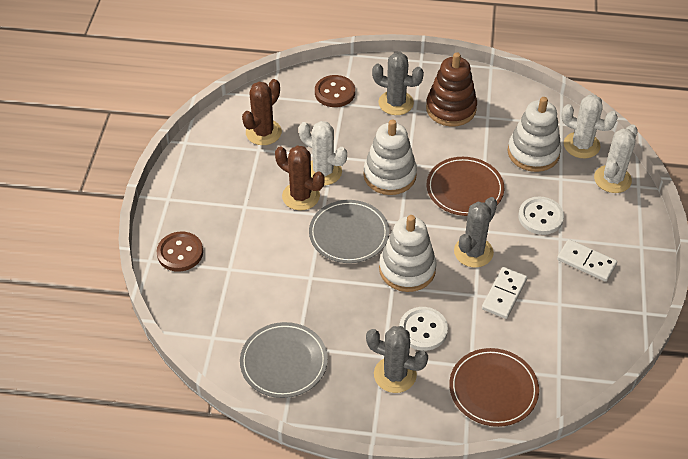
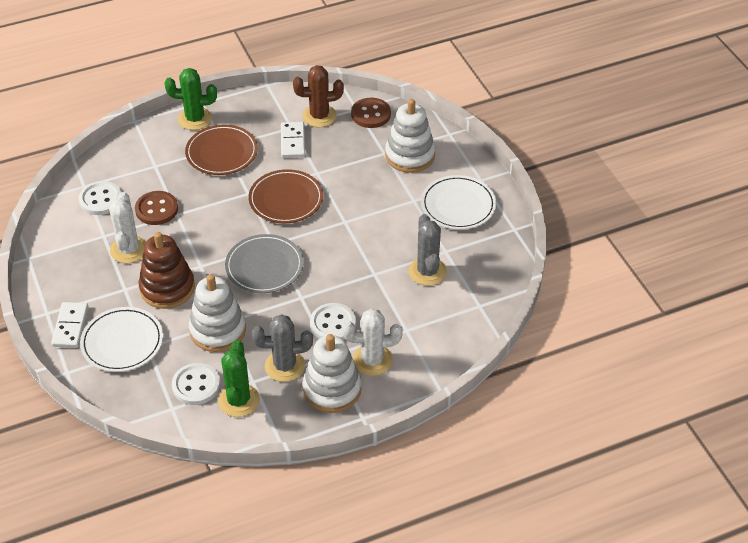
brown cactus: [242,79,282,145] [275,146,324,211] = 2 -> [293,65,344,127] = 1
green cactus: none = 0 -> [165,68,217,130] [218,340,260,417] = 2
grey cactus: [366,326,428,393] [372,52,424,115] [454,197,497,268] = 3 -> [252,314,313,382] [409,214,447,286] = 2
grey plate: [240,322,328,398] [309,200,389,263] = 2 -> [225,234,304,293] = 1
white button: [399,307,448,351] [518,196,564,235] = 2 -> [79,181,121,215] [172,363,220,405] [310,303,356,340] = 3
white cactus: [299,121,347,185] [561,95,618,158] [594,124,638,193] = 3 -> [109,192,146,264] [342,309,403,376] = 2
white plate: none = 0 -> [80,307,163,372] [421,175,496,230] = 2

